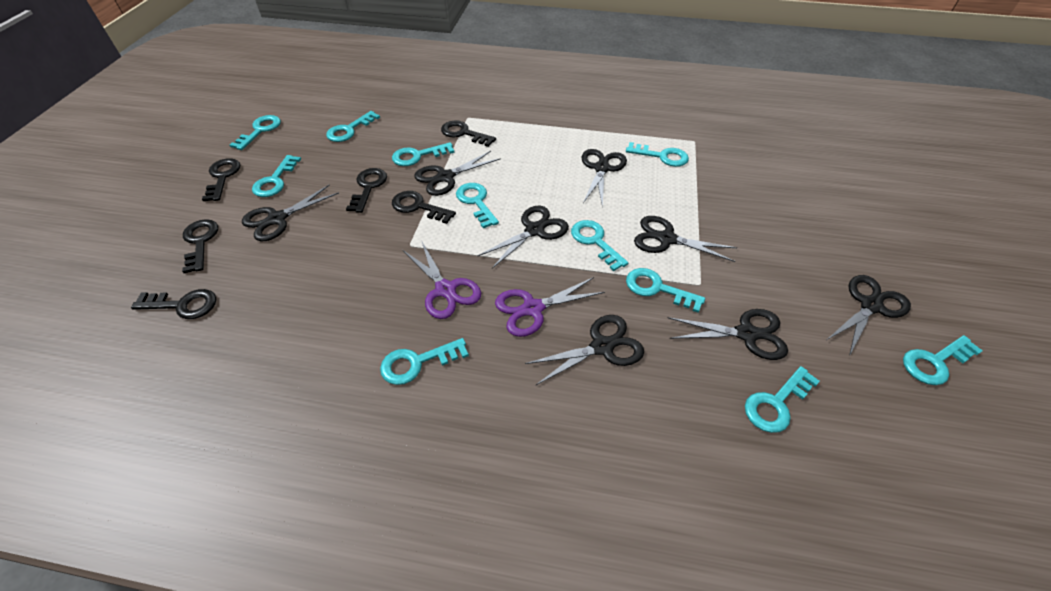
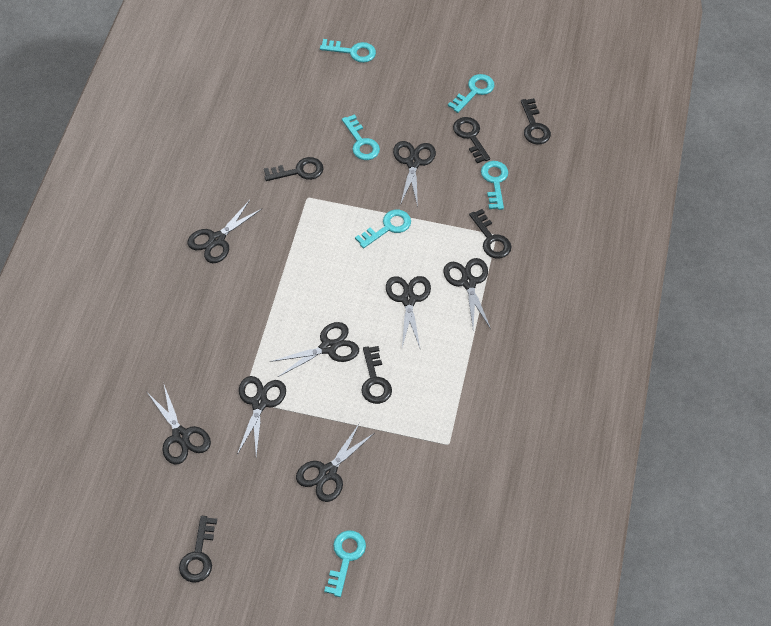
purple scissors: [403,240,481,319] [495,277,605,337] = 2 -> none = 0
turquoise key: [230,115,281,150] [252,155,301,197] [326,111,380,142] [380,338,469,385] [392,142,454,166] [456,183,499,228] [571,220,628,271] [626,142,689,167] [626,268,705,313] [745,366,820,433] [903,335,983,385] = 11 -> [320,39,376,63] [324,531,366,597] [342,114,380,160] [355,210,411,249] [448,74,495,113] [481,161,508,210] = 6

